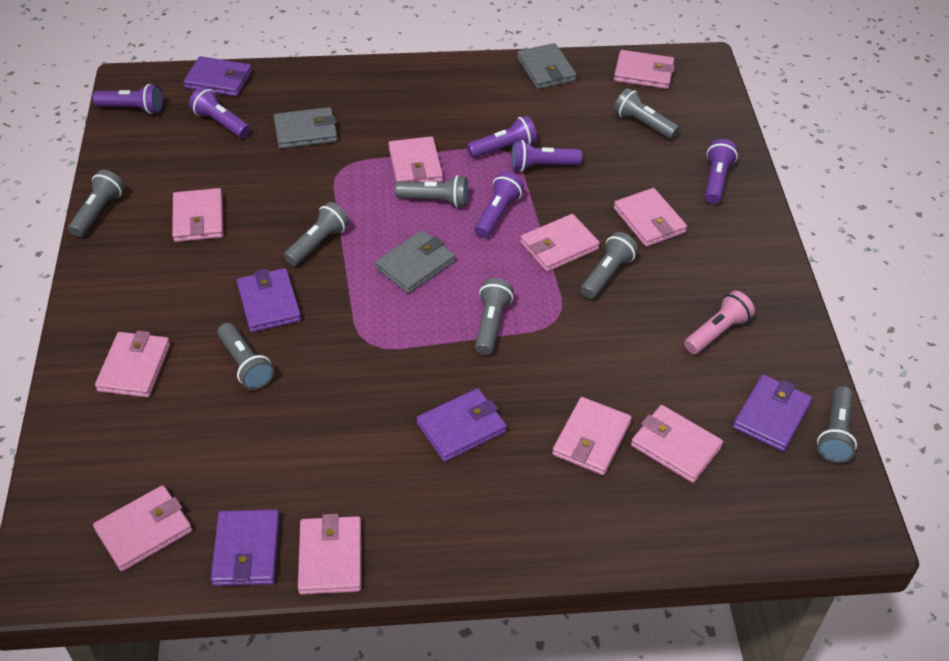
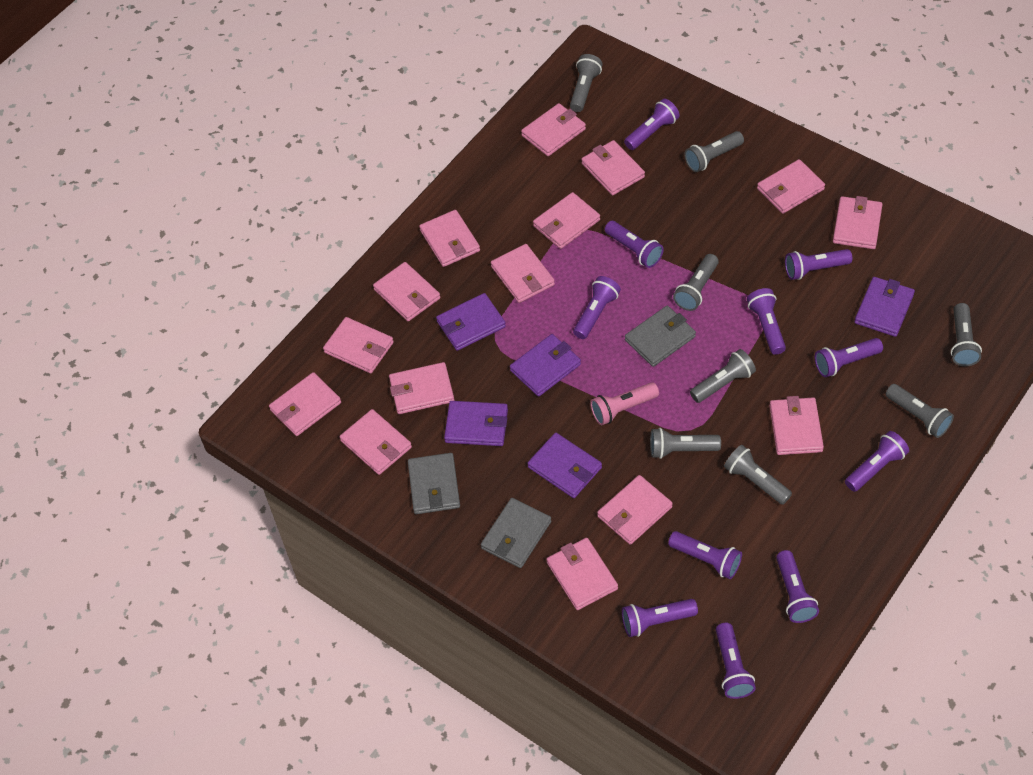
pink wallet: [93,485,192,571] [95,331,170,398] [172,188,223,242] [298,514,362,595] [389,136,443,183] [520,214,600,272] [552,397,632,475] [614,50,675,89] [614,188,687,247] [631,405,723,483] = 10 -> [269,372,341,436] [323,317,394,373] [340,409,412,475] [373,262,440,321] [389,362,454,414] [419,210,480,267] [491,244,555,303] [521,103,586,156] [533,192,600,249] [546,538,618,610] [581,140,645,195] [597,475,673,545] [757,159,825,214] [769,396,824,455] [833,196,883,249] = 15
purple flashlight: [92,84,163,114] [189,87,250,138] [467,116,537,158] [475,172,524,238] [511,140,582,171] [705,139,738,204] = 6 -> [573,276,621,339] [605,221,664,268] [622,599,698,637] [624,98,680,150] [668,531,742,579] [716,623,756,699] [747,288,786,355] [776,550,819,623] [785,249,852,280] [815,338,883,377] [845,431,909,492] = 11

